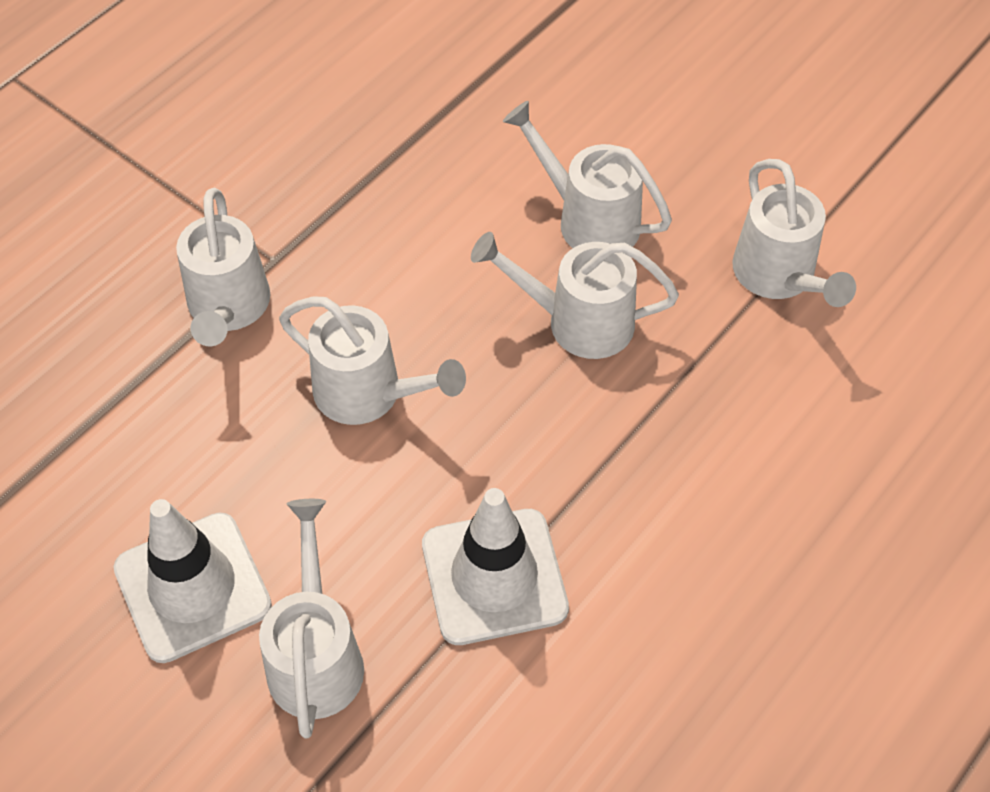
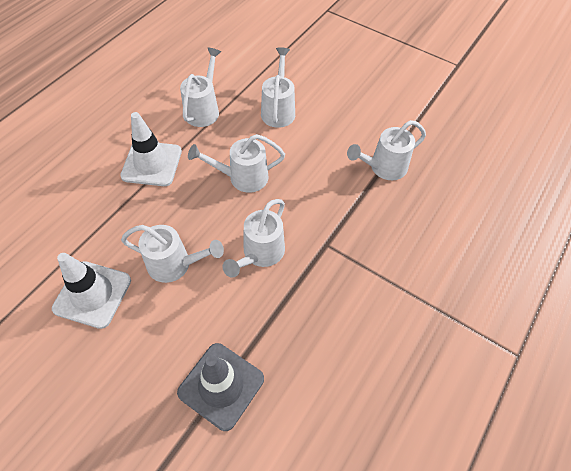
grey traffic cone: none = 0 -> [177,343,264,431] = 1

